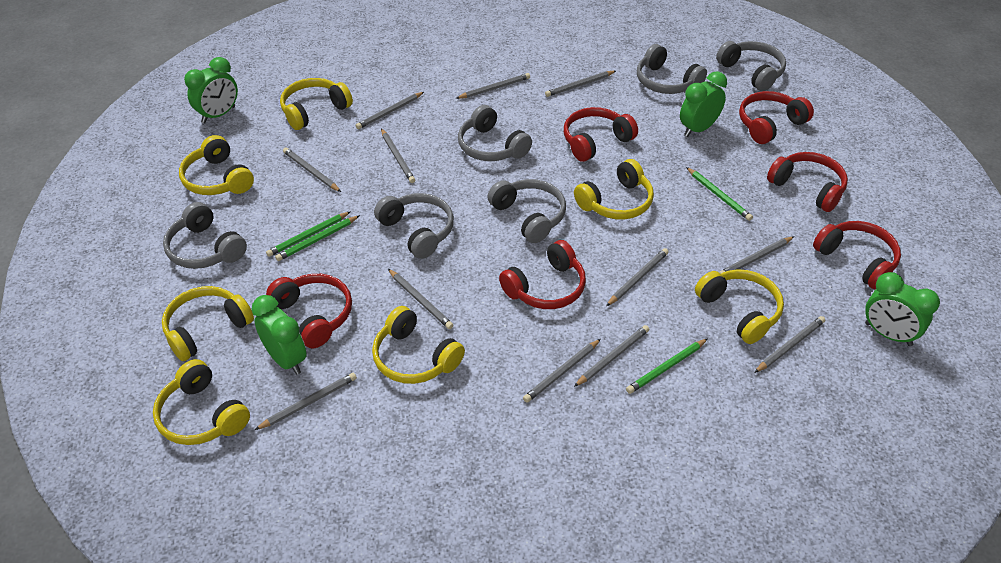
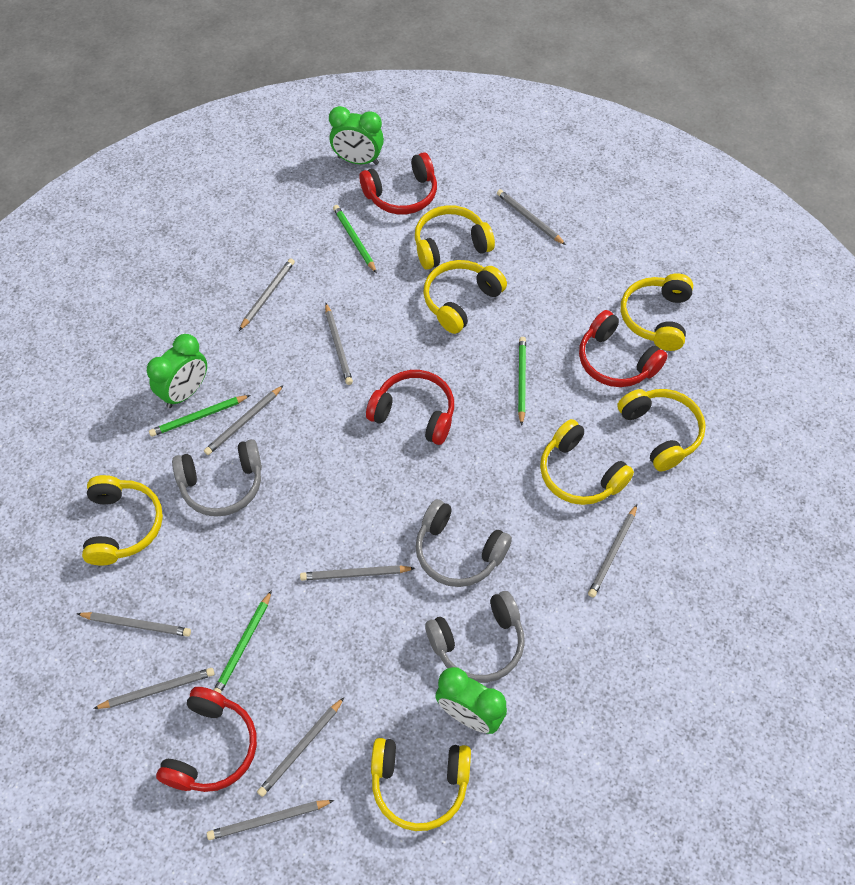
green clock: [184,57,238,123] [252,295,307,375] [680,71,727,137] [865,272,940,346] = 4 -> [147,334,207,408] [329,106,384,165] [435,667,507,734] = 3
grey headphones: [163,202,247,269] [374,193,454,259] [458,105,532,161] [487,179,566,243] [637,44,707,94] [716,41,786,91] = 6 -> [172,439,262,517] [416,499,512,587] [425,591,525,683] = 3
grey pencil: [255,373,357,430] [283,147,341,192] [356,92,424,129] [381,129,415,183] [388,269,453,329] [456,73,530,99] [523,339,601,403] [545,71,616,97] [574,325,649,387] [606,248,669,306] [719,236,794,274] [754,316,825,373] = 12 -> [76,612,191,636] [93,668,214,709] [204,385,284,455] [207,800,334,840] [239,258,295,331] [257,697,344,797] [300,565,415,581] [325,303,353,385] [497,189,566,245] [588,504,637,597] = 10
red headphones: [266,274,352,348] [499,240,586,309] [564,107,638,162] [739,91,814,144] [767,152,848,212] [813,221,901,289] = 6 -> [156,687,257,792] [359,152,437,215] [366,370,454,445] [579,310,668,387] = 4

